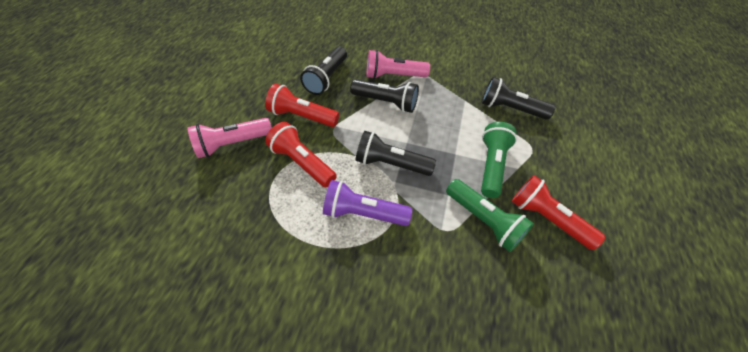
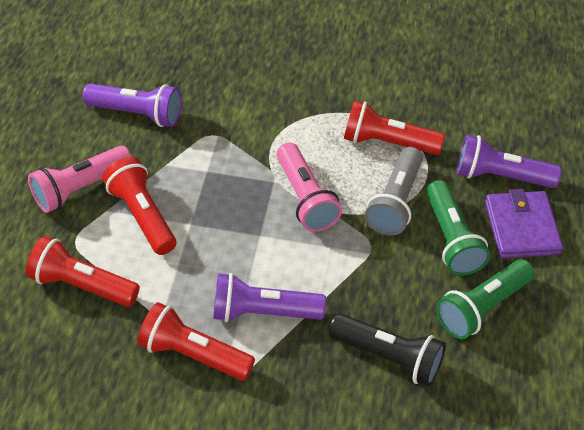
black flashlight: [300,47,347,95] [350,79,419,113] [356,131,436,176] [481,77,555,119] = 4 -> [329,313,446,387] = 1
grey flashlight: none = 0 -> [365,147,423,236] = 1
purple flashlight: [323,180,412,226] = 1 -> [82,84,182,127] [213,273,326,322] [457,135,562,188] = 3
purple wallet: none = 0 -> [485,189,563,258] = 1
red flashlight: [265,84,339,127] [265,122,337,187] [511,175,605,250] = 3 -> [26,236,140,307] [102,157,176,255] [137,302,255,381] [344,100,445,155] = 4

